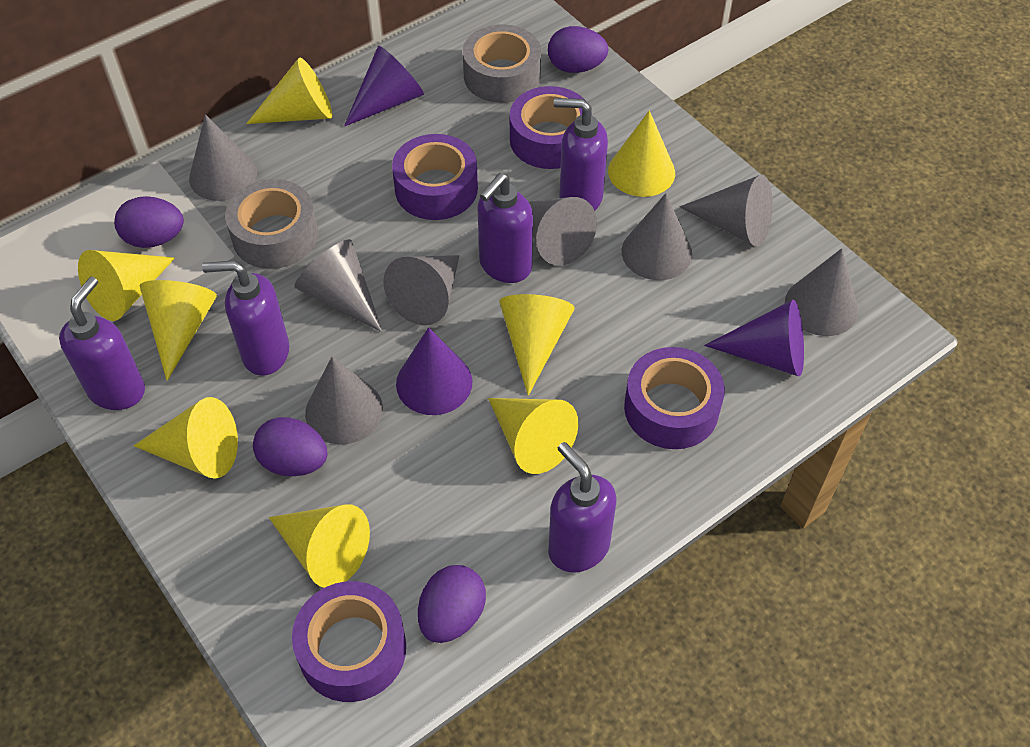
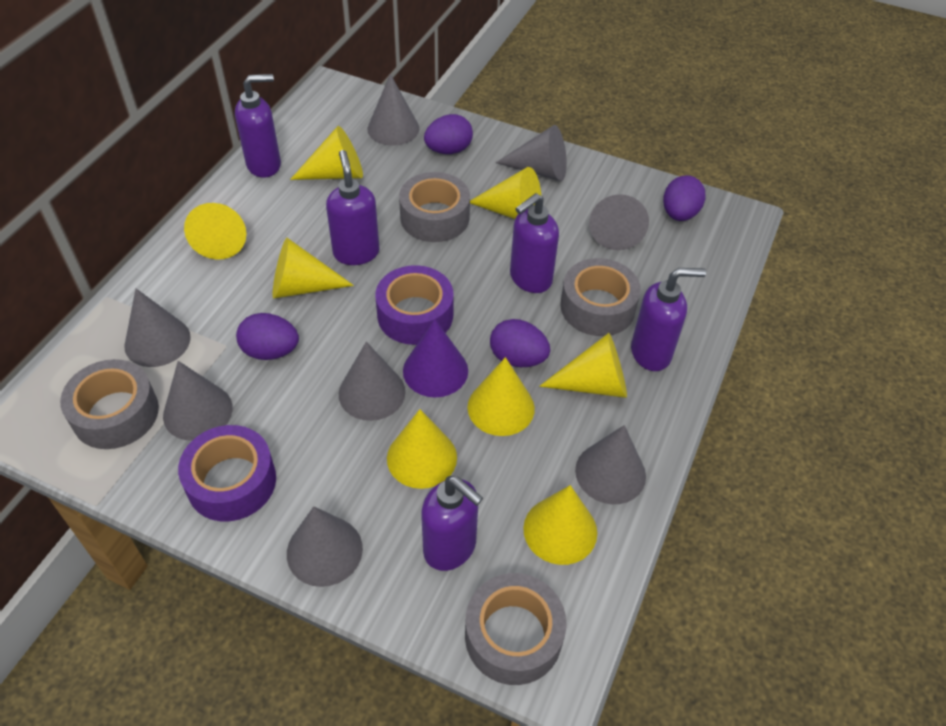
grey tape: [225,179,318,269] [463,24,541,103] = 2 -> [60,359,159,449] [399,172,470,242] [465,573,567,685] [560,258,641,336] = 4
purple cone: [344,46,424,127] [396,327,473,415] [704,300,804,376] = 3 -> [403,319,468,397] = 1
purple tape: [292,581,406,702] [392,134,478,220] [510,86,592,169] [624,347,725,449] = 4 -> [178,425,276,521] [375,265,454,345] = 2

